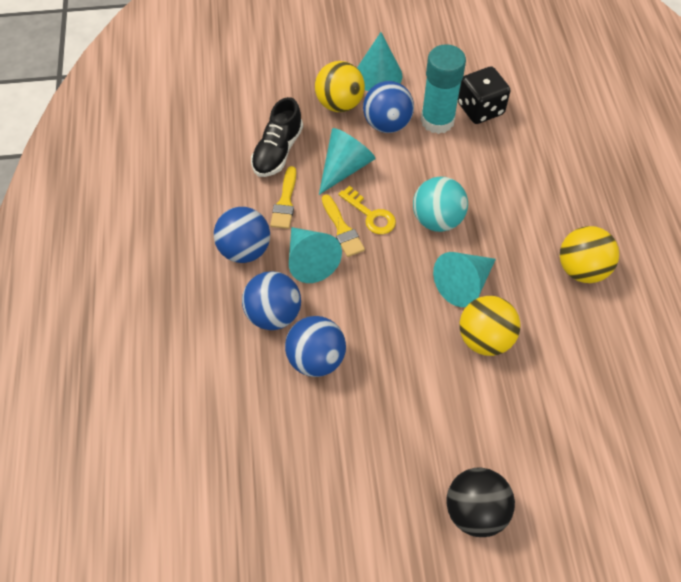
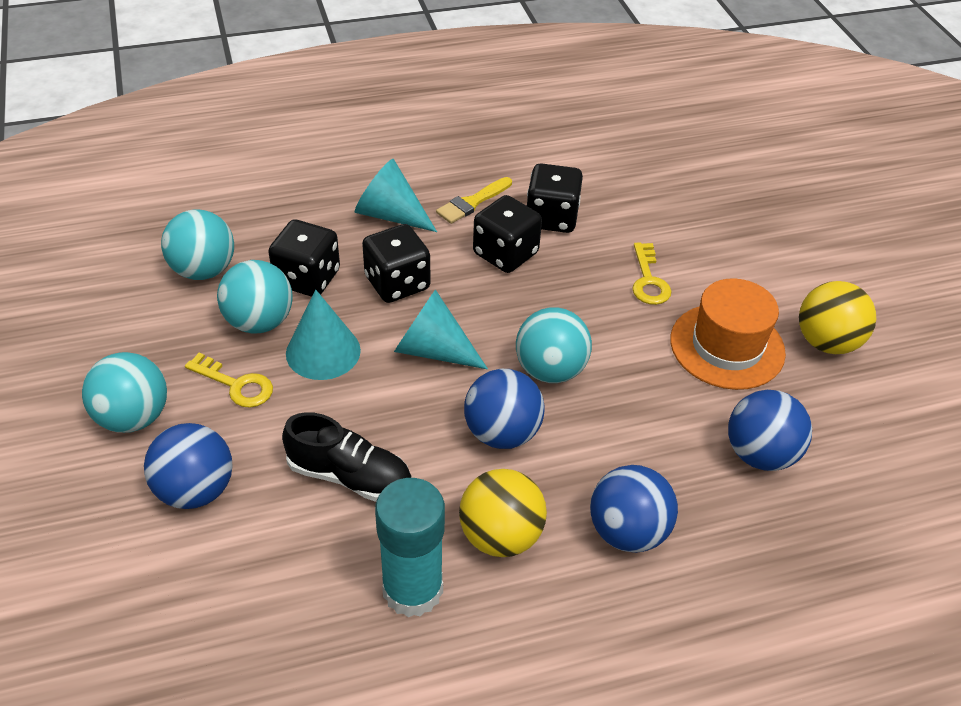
black ball: [446,468,515,537] = 1 -> none = 0
black dice: [458,66,511,124] = 1 -> [268,220,340,297] [362,224,430,303] [473,195,542,273] [527,163,583,233] = 4
orange hat: none = 0 -> [670,278,786,390] = 1
turquoise ball: [413,177,468,232] = 1 -> [82,352,167,433] [161,209,234,280] [217,260,292,334] [516,307,592,383] = 4
turquoise cone: [289,227,342,283] [319,128,376,195] [357,32,402,91] [433,252,496,307] = 4 -> [286,290,361,380] [355,159,437,232] [394,289,488,369] = 3
yellow ball: [315,61,365,112] [459,296,520,356] [560,226,619,283] = 3 -> [459,469,547,557] [799,281,876,354] = 2
yellow brush: [270,166,296,229] [322,195,365,257] = 2 -> [436,177,512,224] = 1
yellow key: [339,186,396,234] = 1 -> [185,353,273,408] [632,242,672,305] = 2

